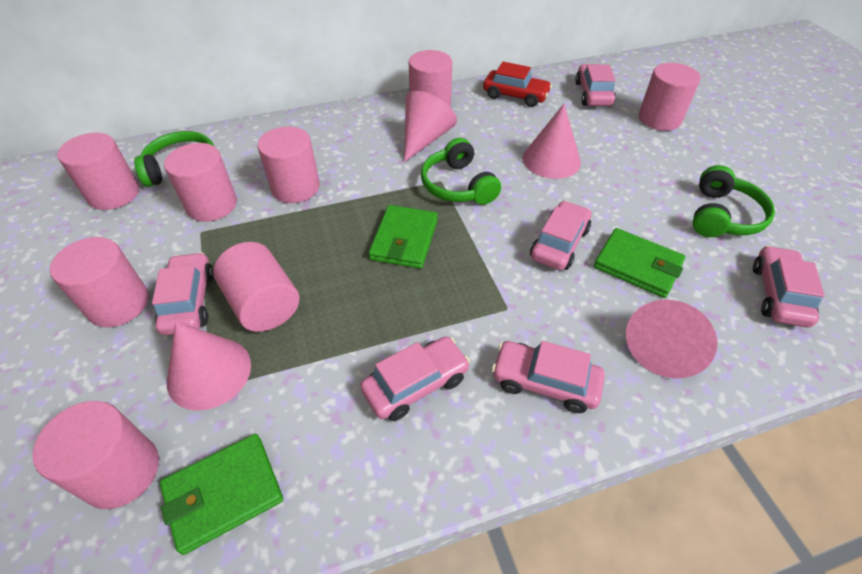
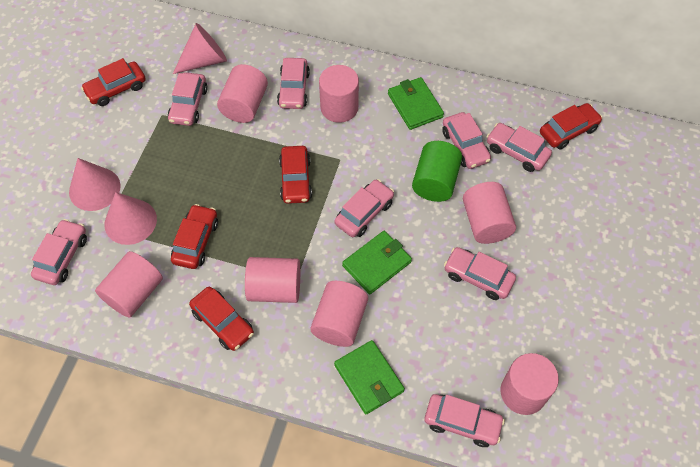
green cylinder: none = 0 -> [412,141,462,202] = 1
green headphones: [134,131,215,187] [421,138,501,205] [693,165,775,237] = 3 -> none = 0
pink car: [152,252,214,335] [360,336,470,421] [491,341,605,413] [530,201,591,270] [575,64,616,106] [753,245,825,327] = 6 -> [31,219,87,285] [168,72,208,126] [277,58,310,109] [334,179,394,237] [424,394,505,447] [442,112,491,169] [444,247,516,300] [486,123,552,172] = 8
pink cone: [167,321,251,411] [404,91,457,162] [523,104,581,179] [626,300,717,378] = 4 -> [69,158,121,211] [105,192,157,245] [173,23,227,74] = 3
pink cylinder: [32,401,159,509] [50,237,149,327] [57,133,139,210] [164,143,237,222] [213,242,299,332] [257,127,320,203] [409,50,452,107] [639,63,700,131] = 8 -> [95,251,163,318] [217,64,268,123] [245,257,300,303] [310,281,368,347] [319,65,359,123] [463,182,516,244] [501,353,559,415] = 7
red car: [483,62,552,107] = 1 -> [81,58,146,106] [171,204,218,269] [189,287,254,351] [279,146,312,204] [540,103,603,149] = 5

